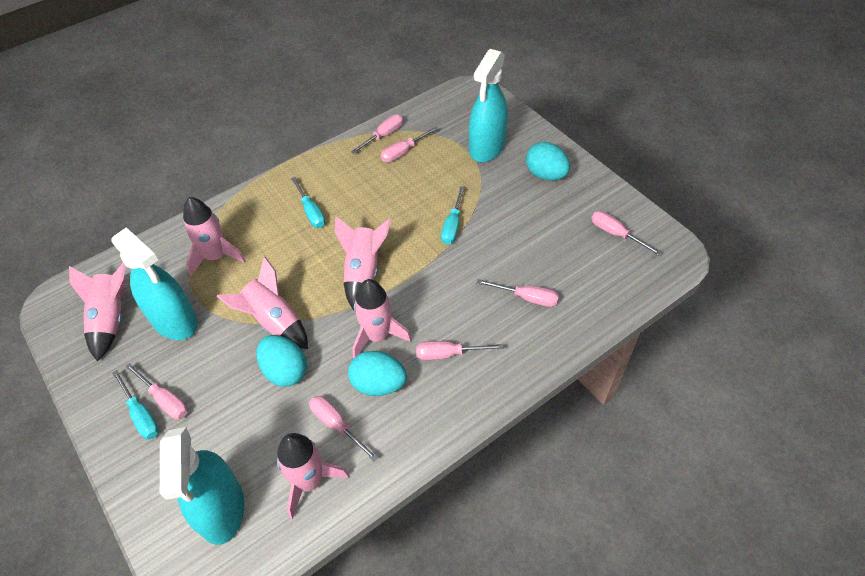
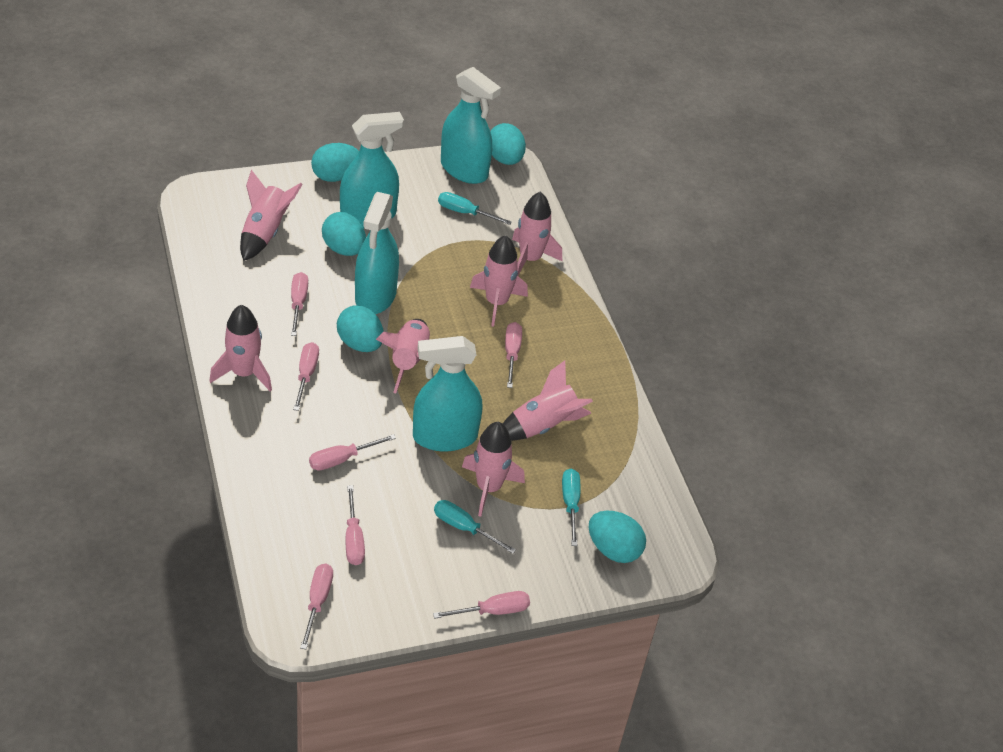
pink rocket: [69,262,127,361] [183,197,246,276] [217,257,308,349] [277,433,349,519] [335,216,391,310] [352,279,412,359] = 6 -> [209,305,272,391] [240,170,303,261] [376,319,430,394] [462,422,525,517] [470,235,528,327] [503,361,593,441] [512,192,562,275] = 7
turquoise egg: [256,335,307,387] [348,351,407,396] [526,142,570,180] = 3 -> [311,143,359,182] [322,212,366,256] [337,305,384,352] [490,123,526,165] [589,511,646,563] = 5
turquoise spray bottle: [111,227,198,340] [160,427,244,545] [469,49,508,162] = 3 -> [340,112,404,228] [355,192,399,314] [413,336,483,451] [441,67,501,184] = 4

